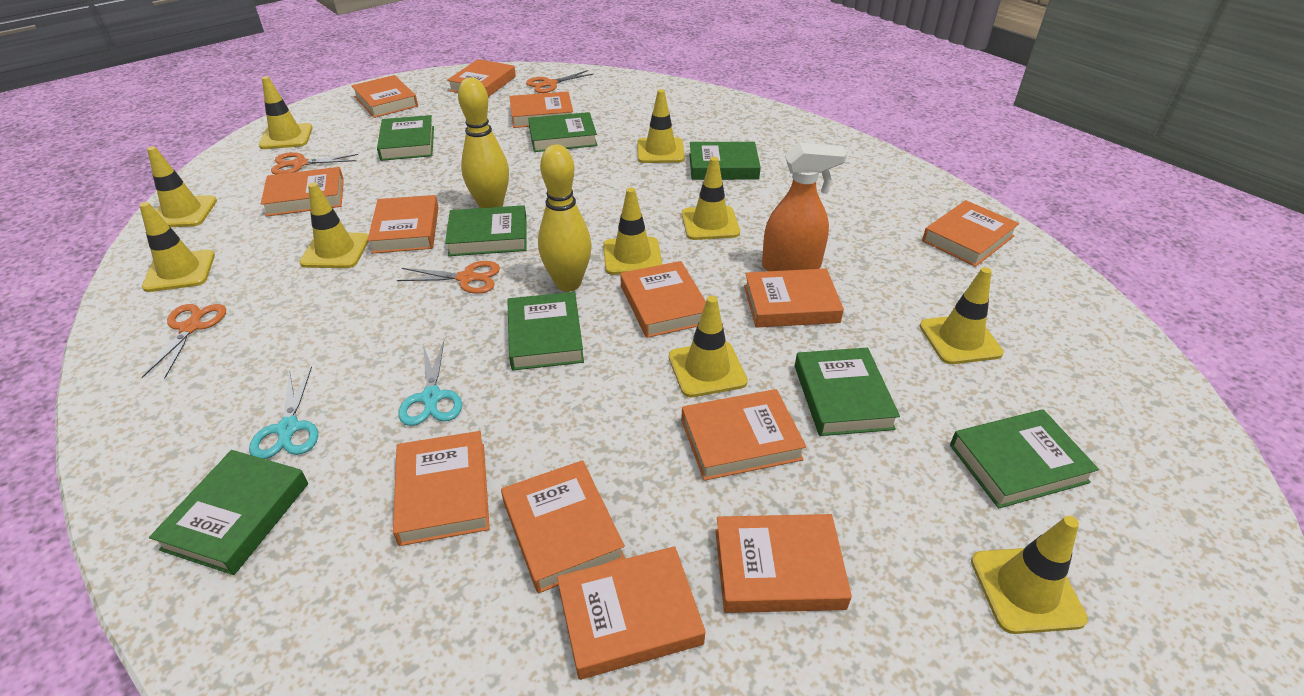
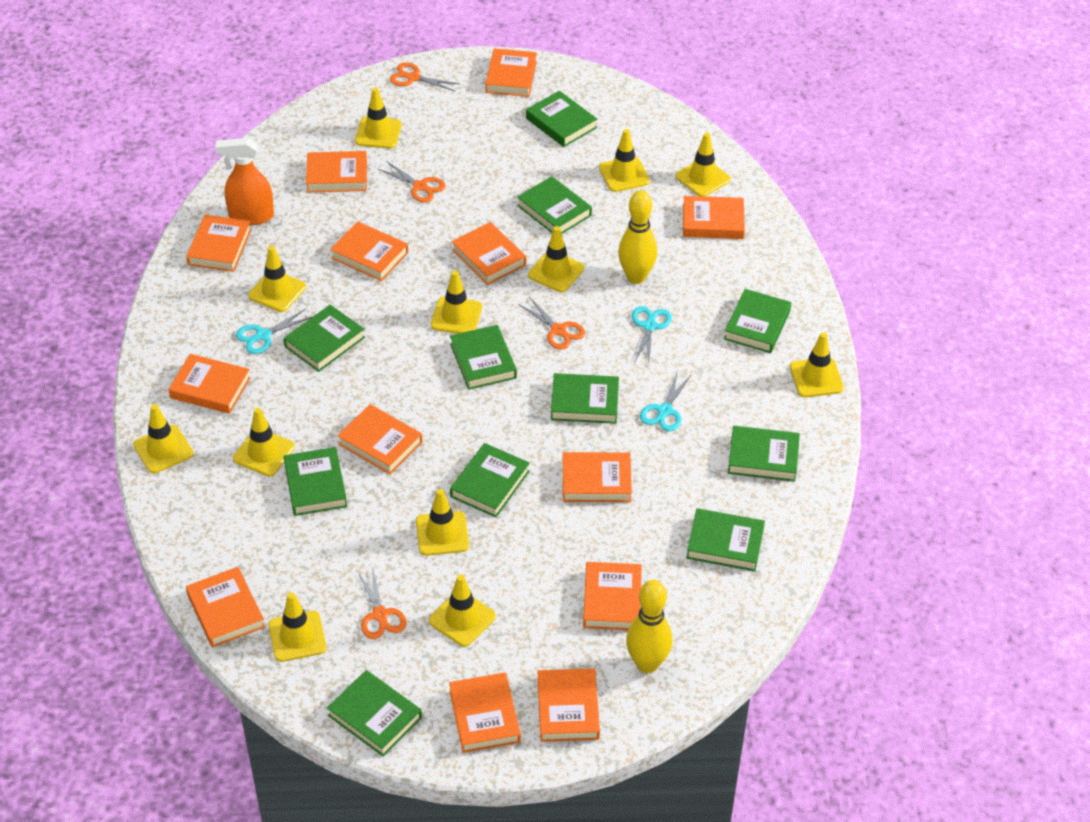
green book: [149,450,308,575] [377,115,434,161] [445,205,527,256] [507,292,584,370] [528,112,597,152] [689,142,761,180] [795,347,900,436] [950,409,1099,509] = 8 -> [284,305,365,372] [284,447,347,516] [327,670,422,757] [450,325,517,390] [450,443,530,517] [517,176,592,234] [526,91,597,147] [551,373,619,424] [686,508,765,571] [724,289,791,353] [728,426,800,482] = 11
turquoise scissors: [249,366,318,459] [398,341,462,426] = 2 -> [236,309,312,354] [632,306,672,363] [640,371,692,431] = 3
yellow traffic cone: [139,202,215,292] [147,146,217,227] [259,76,313,149] [299,183,369,268] [603,188,662,275] [637,89,685,163] [669,296,748,397] [682,157,740,240] [920,267,1004,364] [971,516,1088,634] = 10 -> [133,404,194,473] [233,408,295,477] [248,246,306,312] [268,592,326,662] [355,88,402,149] [416,489,469,556] [429,574,496,647] [431,271,482,334] [528,226,584,292] [599,129,650,192] [675,133,731,196] [790,332,844,397] = 12

